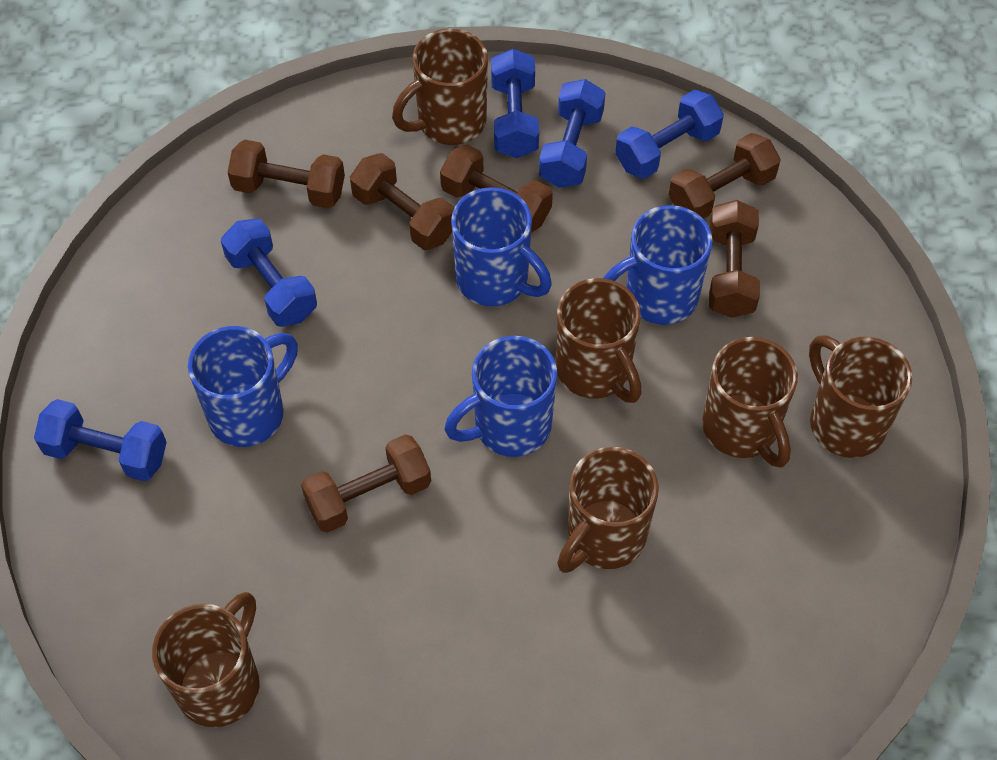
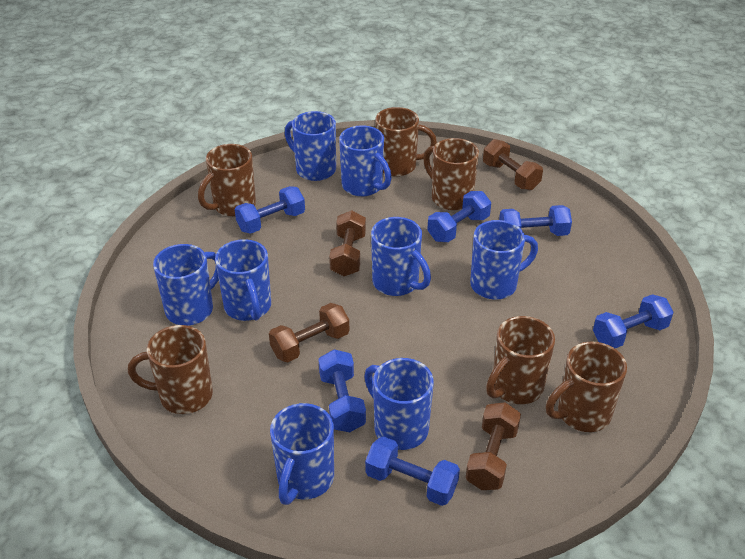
blue dumbbell: [34,399,167,481] [221,219,317,327] [491,49,539,158] [539,79,605,188] [615,90,724,179] = 5 -> [235,186,305,234] [318,349,366,432] [365,436,460,506] [427,191,491,242] [499,205,572,236] [593,294,674,348] = 6
blue mug: [188,326,298,447] [444,336,557,457] [451,187,552,307] [603,205,713,325] = 4 -> [153,244,219,326] [215,239,271,321] [270,403,334,505] [285,111,336,181] [339,125,392,197] [364,358,434,450] [371,217,431,296] [470,220,538,300] = 8
brown dumbbell: [228,140,345,209] [301,434,431,533] [350,153,455,250] [440,144,553,233] [669,133,781,219] [709,200,760,318] = 6 -> [269,303,349,363] [329,210,366,276] [466,402,521,490] [483,139,543,190] = 4

